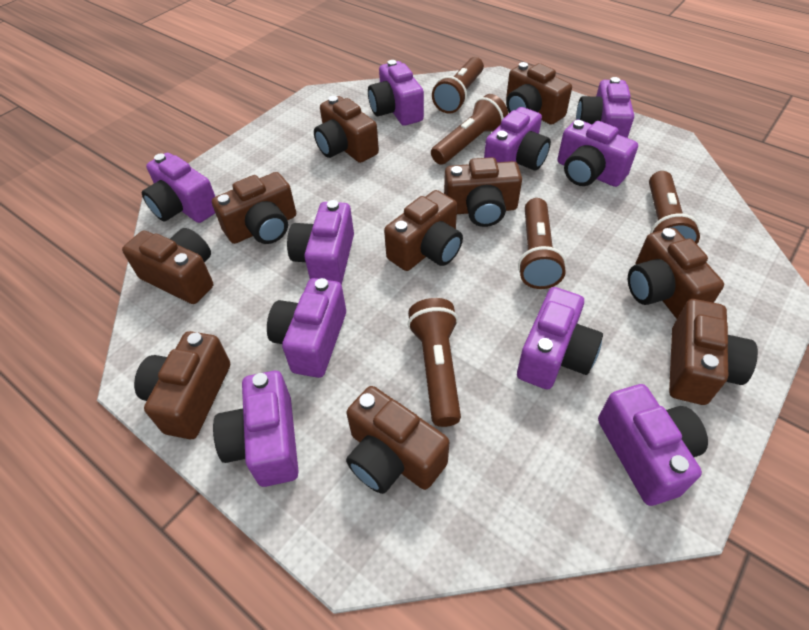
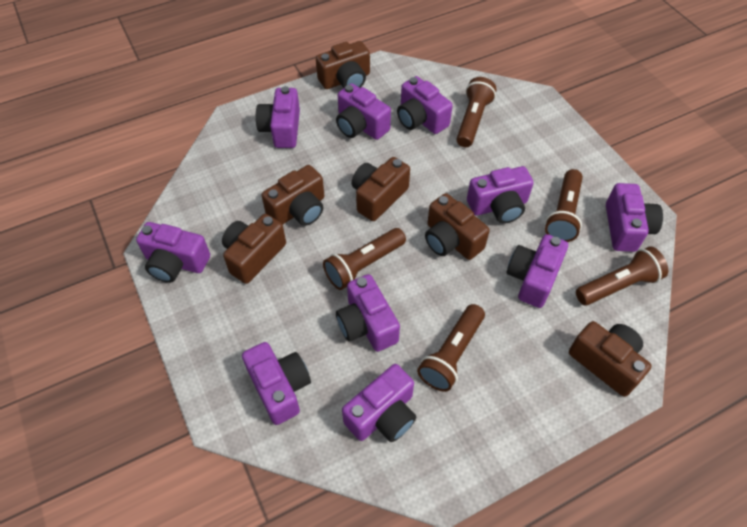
brown camera: [122,228,213,304] [134,331,230,439] [212,172,296,244] [314,96,379,163] [346,386,449,494] [384,190,463,271] [444,157,522,227] [506,62,572,125] [628,228,724,319] [669,299,758,405] = 10 -> [222,214,286,284] [261,165,324,226] [316,41,370,89] [352,157,410,221] [425,193,490,260] [569,321,652,397] = 6

